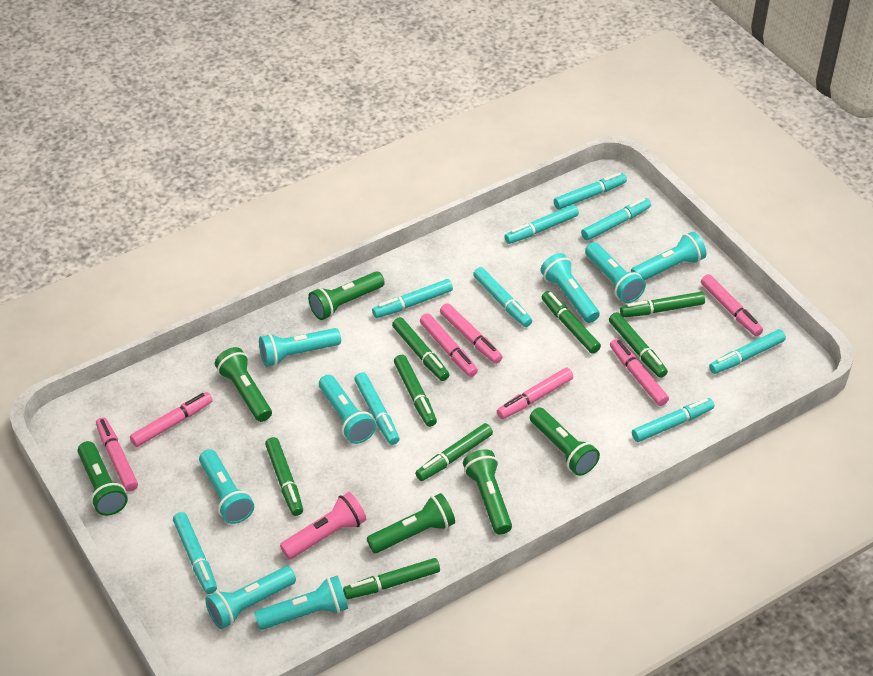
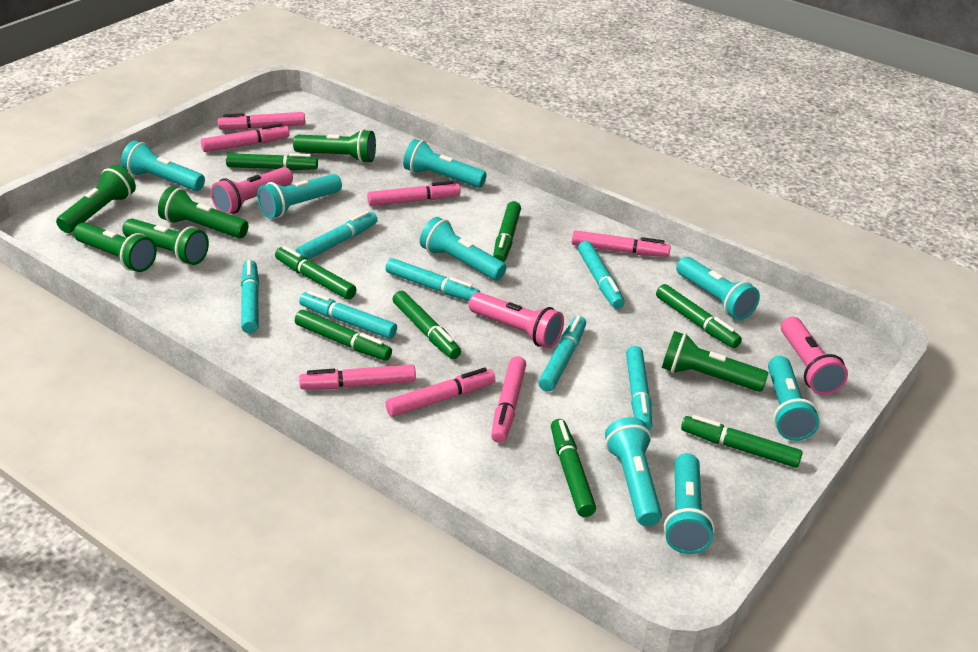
pink flashlight: [280,492,366,559] = 1 -> [211,167,293,214] [469,292,564,348] [781,316,848,395] = 3
turquoise marker: [173,512,217,594] [354,372,399,445] [372,279,453,318] [473,267,532,327] [504,205,579,244] [553,172,627,210] [581,198,651,241] [632,398,714,442] [709,329,786,374] = 9 -> [241,260,259,334] [295,211,378,259] [299,291,397,339] [385,258,480,301] [538,316,586,392] [578,241,625,309] [626,346,652,430] = 7

